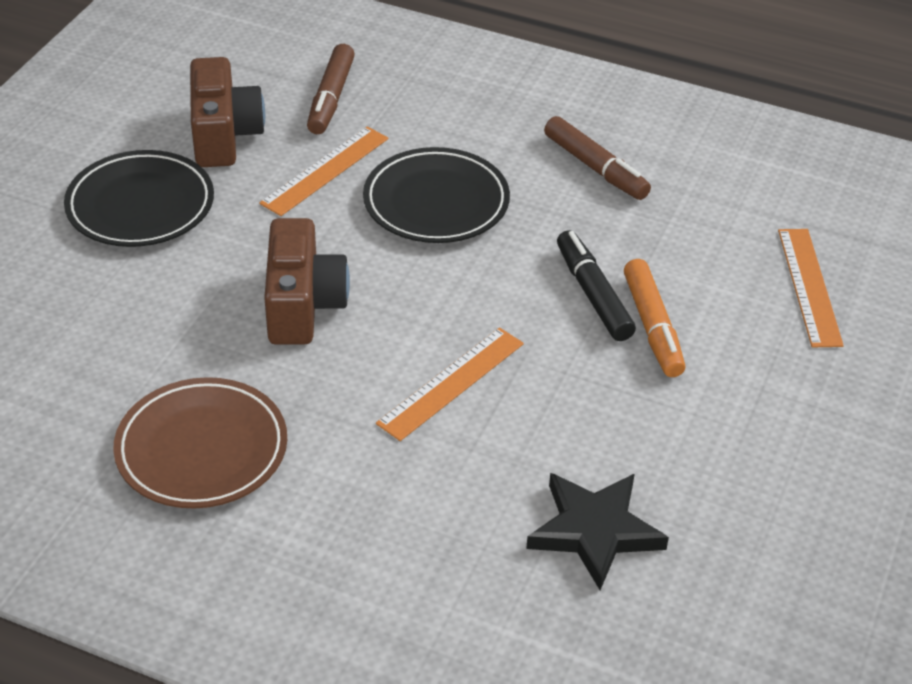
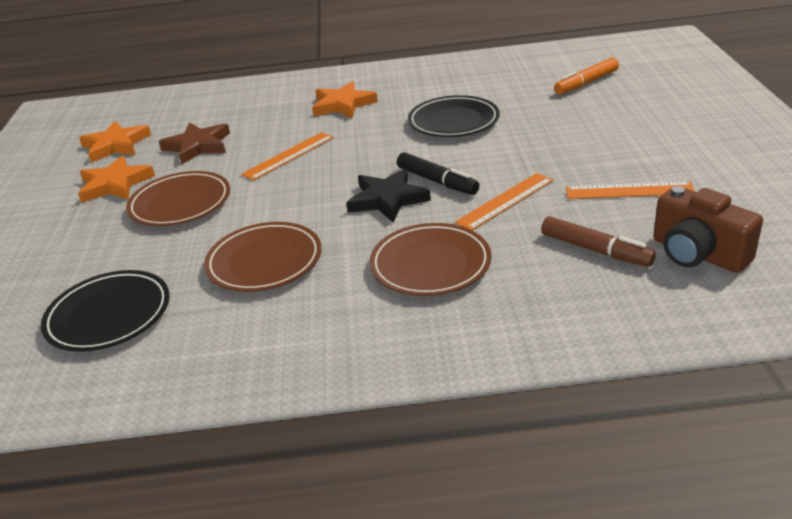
brown camera: [190,57,265,167] [264,218,350,345] = 2 -> [653,186,763,273] = 1
brown marker: [307,44,355,134] [544,116,651,200] = 2 -> [541,216,656,267] = 1
brown plate: [113,377,287,508] = 1 -> [126,171,230,226] [204,222,321,292] [369,223,492,296] = 3
brown star: none = 0 -> [159,123,230,164] = 1
orange star: none = 0 -> [78,156,155,203] [79,121,151,163] [312,81,378,118] = 3

